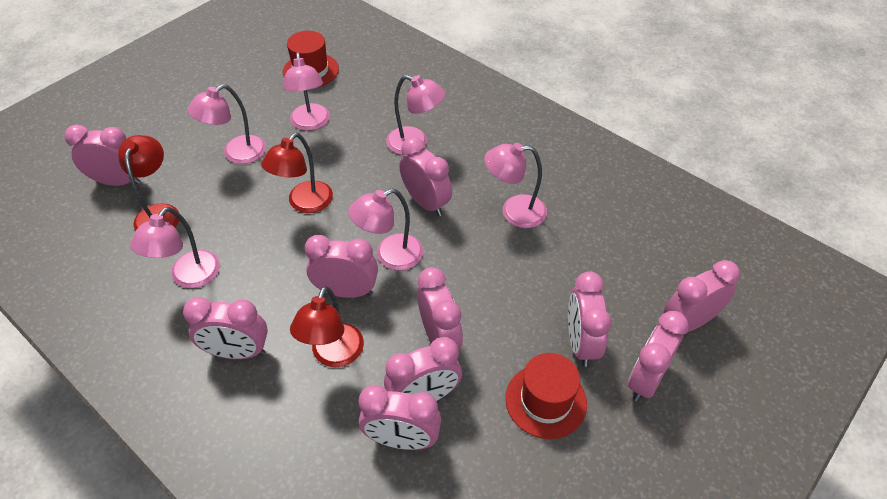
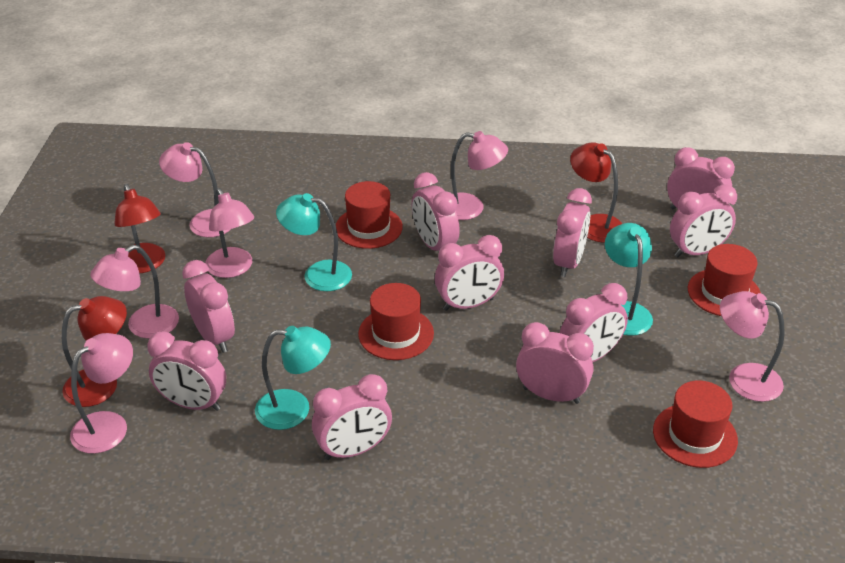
red hat: [283,31,339,87] [505,353,587,439] = 2 -> [336,181,403,249] [358,283,434,360] [653,380,738,468] [688,244,761,316] = 4
turquoise lamp: none = 0 -> [255,326,331,430] [276,193,352,291] [605,223,653,336] = 3

